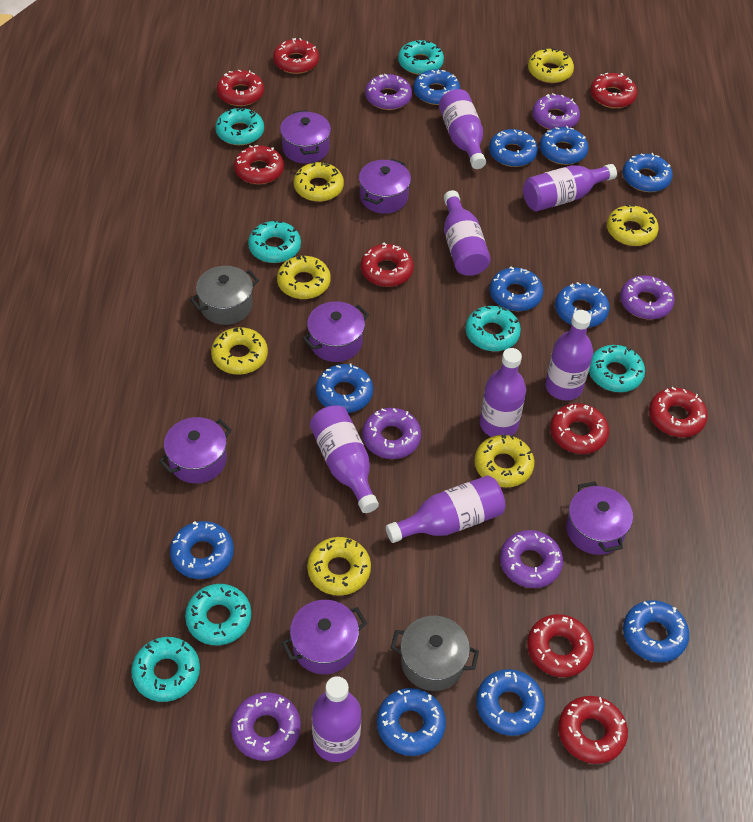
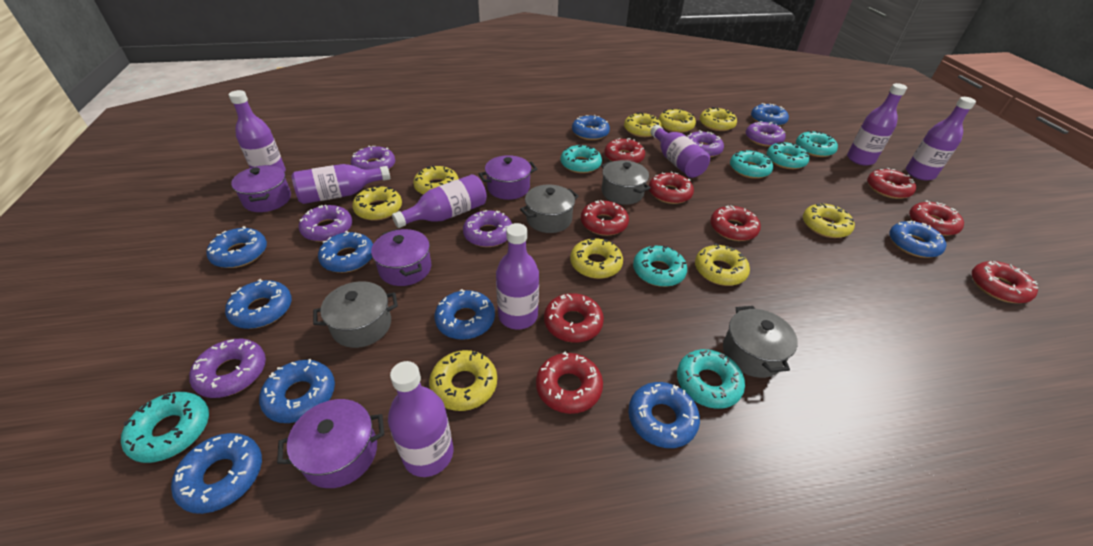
blue donut: [170,521,234,579] [316,364,373,413] [377,688,446,756] [413,69,460,105] [476,669,545,736] [489,129,538,167] [490,266,543,311] [540,126,588,165] [555,282,610,328] [623,153,673,192] [623,600,689,662] = 11 -> [171,433,262,514] [206,226,267,268] [225,279,292,329] [259,359,335,423] [318,231,373,273] [434,289,495,340] [572,115,610,140] [628,382,700,448] [751,103,789,126] [889,221,946,258] = 10
grey pot: [190,266,259,325] [391,616,479,691] = 2 -> [313,281,398,348] [520,184,579,233] [601,160,651,205] [723,306,798,378] = 4
purple pot: [159,417,232,484] [280,110,331,164] [281,600,367,674] [303,301,369,362] [359,159,411,214] [566,481,633,555] = 6 -> [231,165,291,212] [277,399,384,488] [371,229,431,286] [479,155,537,200] = 4
yellow donut: [211,327,268,375] [277,256,331,299] [294,161,344,202] [307,537,371,596] [475,435,534,487] [528,48,574,83] [607,204,659,246] = 7 -> [352,186,402,221] [413,166,459,195] [429,350,497,411] [570,238,623,279] [624,112,662,137] [659,108,696,133] [695,243,750,286] [700,107,737,131] [803,203,855,238] = 9

